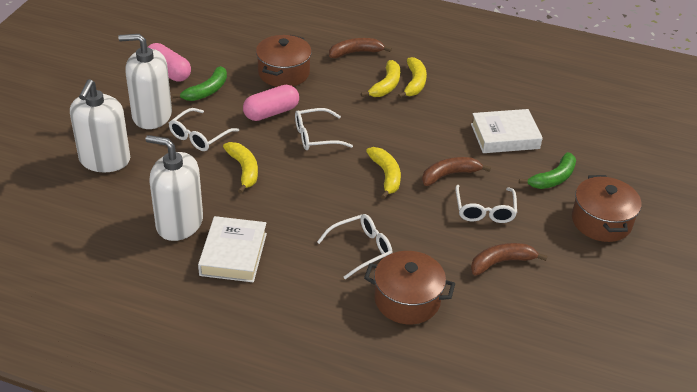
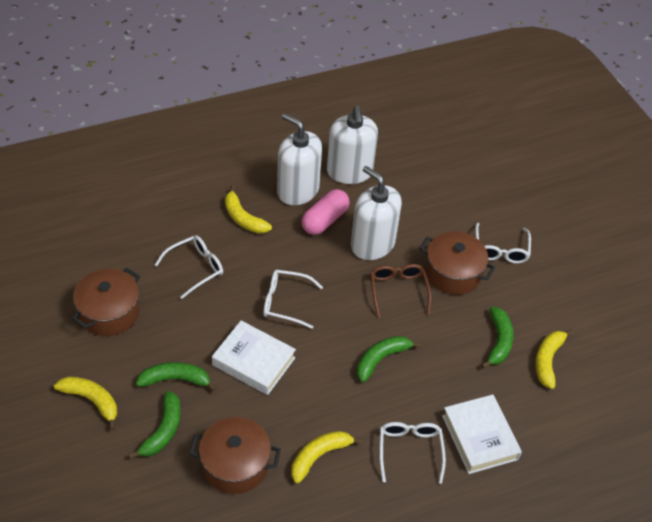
brown banana: [329,38,392,58] [422,157,491,186] [471,243,547,276] = 3 -> none = 0
brown glasses: none = 0 -> [370,264,431,318] = 1
green banana: [172,66,227,101] [519,152,576,189] = 2 -> [128,391,181,459] [136,362,217,391] [357,336,422,382] [481,307,514,369] = 4
pink capsule: [148,43,191,82] [243,85,299,121] = 2 -> [301,189,350,235] = 1

